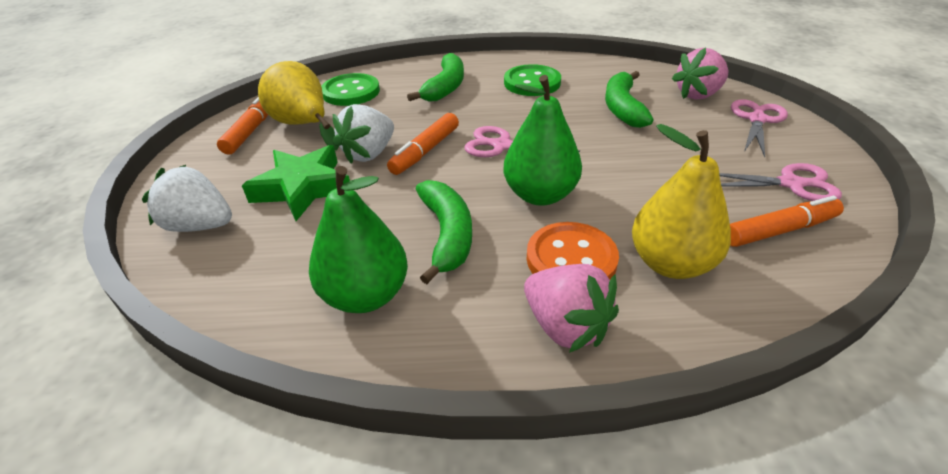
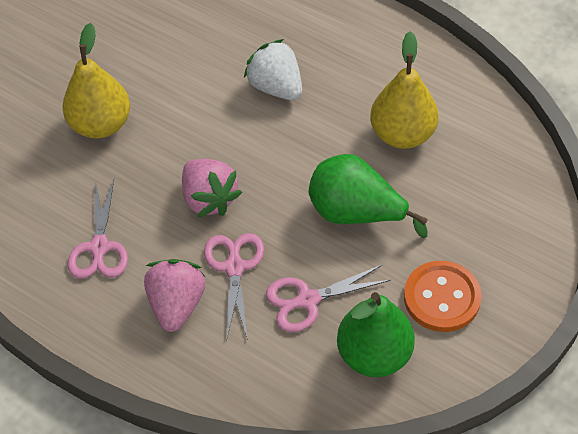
green banana: [407,53,464,101] [416,180,472,284] [605,71,654,128] = 3 -> none = 0
green button: [321,73,380,106] [504,64,561,96] = 2 -> none = 0
green star: [242,145,350,221] = 1 -> none = 0
orange marker: [217,97,268,155] [387,113,459,175] [730,196,844,247] = 3 -> none = 0
white strawberry: [142,165,232,232] [333,104,394,164] = 2 -> [244,39,302,100] = 1

